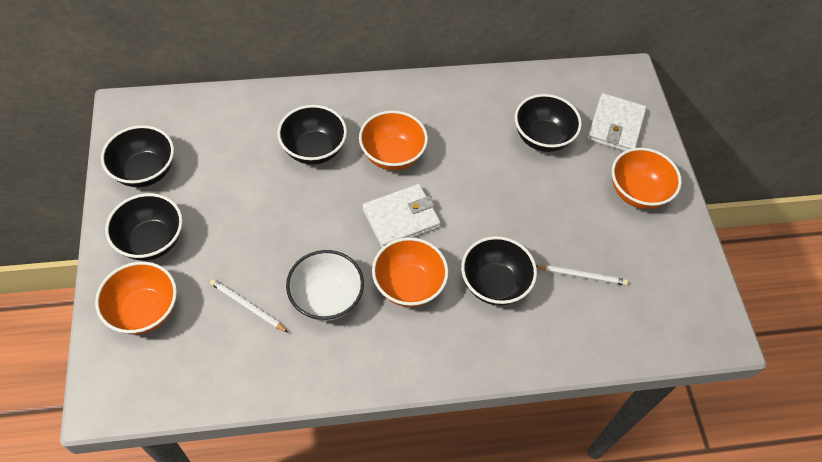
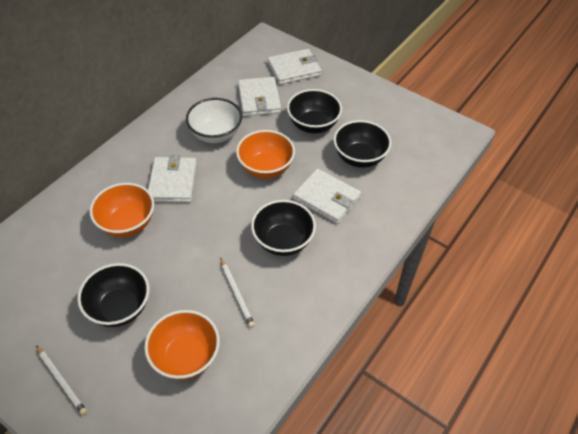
black bowl: [101,125,174,187] [105,193,183,260] [277,105,347,165] [461,236,537,306] [515,94,582,152] = 5 -> [77,263,149,327] [251,200,316,256] [287,89,342,133] [334,120,392,168] = 4
orange bowl: [95,261,177,335] [359,110,428,170] [372,237,448,307] [612,148,682,209] = 4 -> [90,183,154,237] [144,310,220,380] [236,130,295,179] = 3
white wallet: [362,184,441,248] [587,93,647,151] = 2 -> [148,155,197,203] [238,77,281,116] [268,49,321,85] [293,169,361,224] = 4

